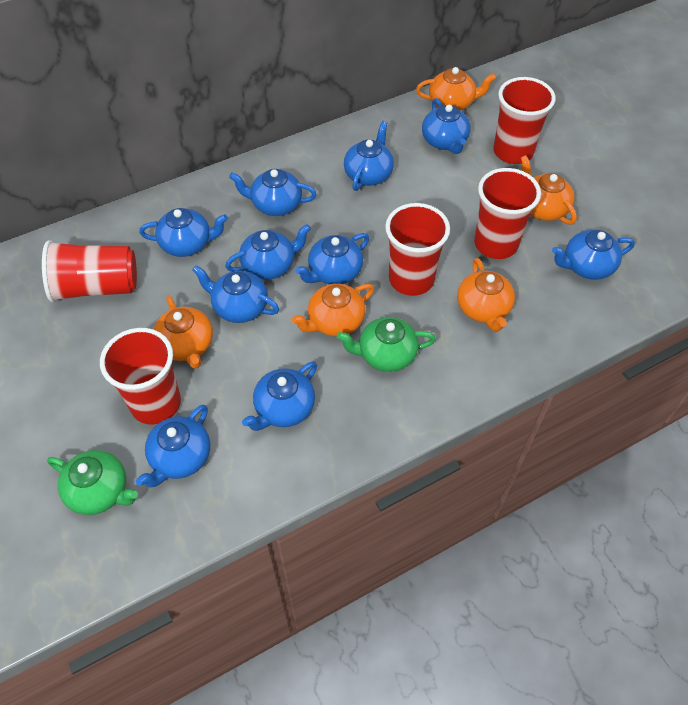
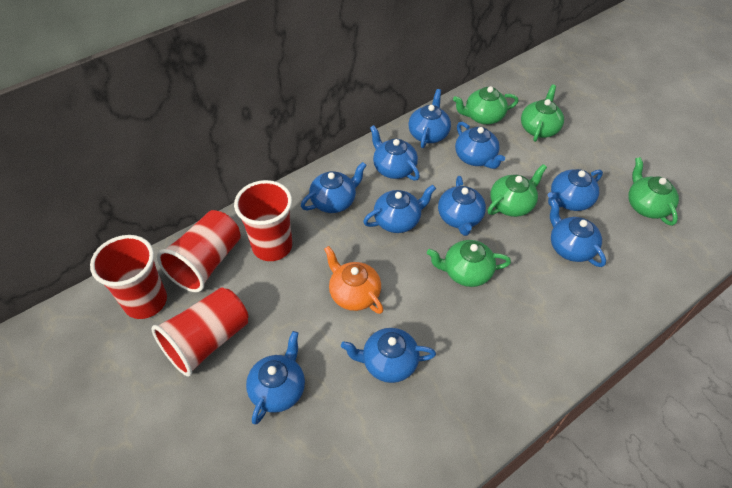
green teapot: [47,450,138,515] [337,317,436,372] = 2 -> [427,240,511,287] [453,86,518,125] [488,164,547,217] [521,85,564,142] [628,157,679,226] = 5
orange teapot: [154,295,213,369] [291,283,374,336] [416,67,496,111] [457,258,515,332] [521,155,577,225] = 5 -> [324,246,383,314] = 1
red cup: [42,240,137,302] [100,328,181,425] [385,203,450,296] [474,168,541,259] [493,77,556,164] = 5 -> [90,235,167,319] [151,287,248,376] [157,210,241,292] [234,180,292,261] = 4

